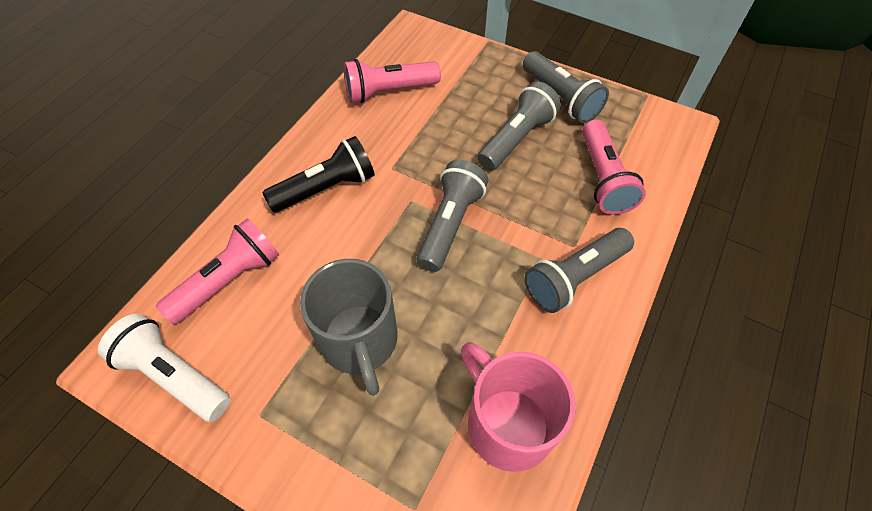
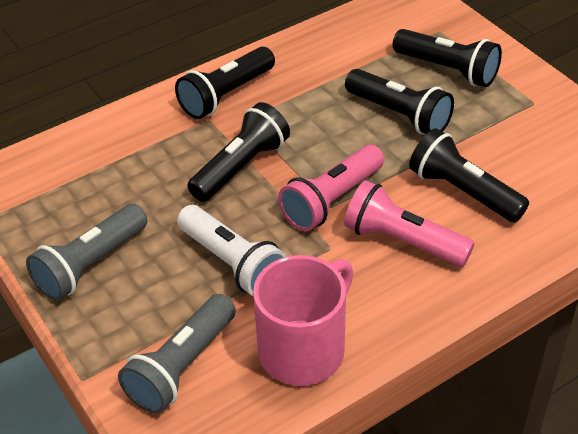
black flashlight: [262,136,375,213] = 1 -> [175,47,275,119] [187,102,290,202] [345,69,454,135] [393,29,502,87] [409,128,529,223] = 5
grey flashlight: [416,160,488,272] [477,81,561,171] [523,51,609,123] [525,228,634,313] = 4 -> [26,204,148,301] [118,294,236,414] = 2
grey mug: [300,259,398,396] = 1 -> none = 0
pink flashlight: [156,218,280,324] [344,59,441,103] [582,120,646,215] = 3 -> [278,145,384,231] [344,180,474,267] = 2

